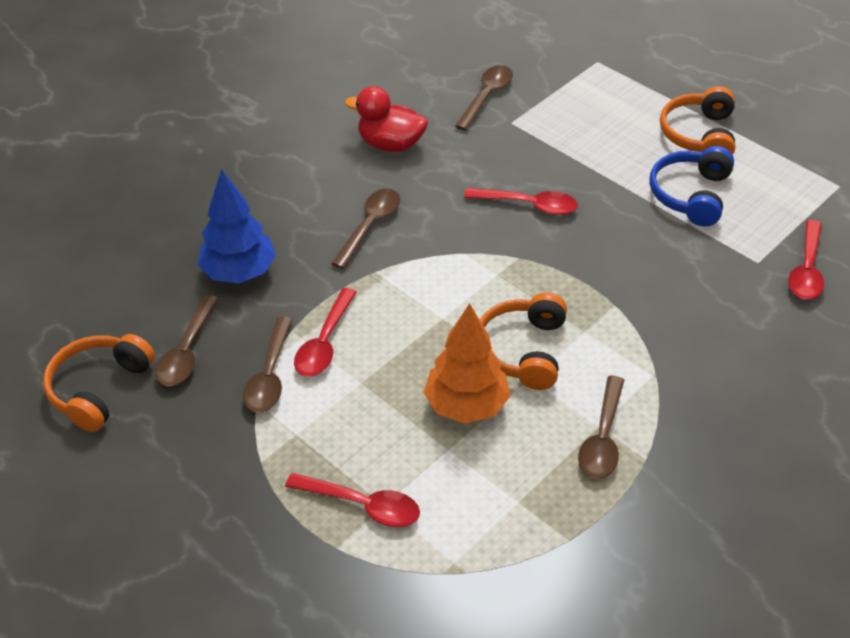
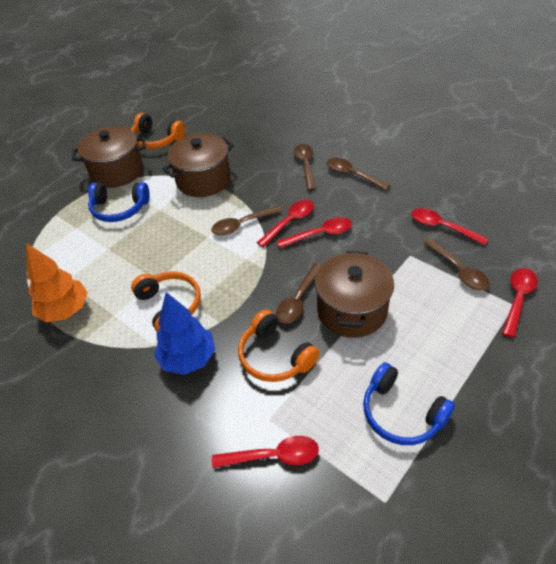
blue headphones: [649,146,734,226] = 1 -> [88,182,150,222] [363,362,455,445] = 2
brown pot: none = 0 -> [72,126,146,188] [162,134,234,197] [315,251,394,338] = 3
red duck: [345,86,428,152] = 1 -> none = 0
red spoon: [285,473,420,527] [294,288,357,377] [464,188,578,215] [788,220,824,300] = 4 -> [212,436,319,468] [257,200,314,247] [277,217,352,248] [411,208,488,245] [502,268,538,338] = 5

